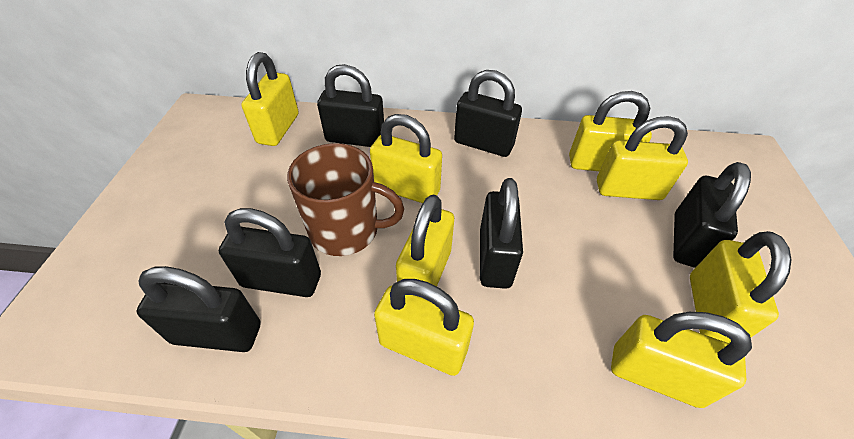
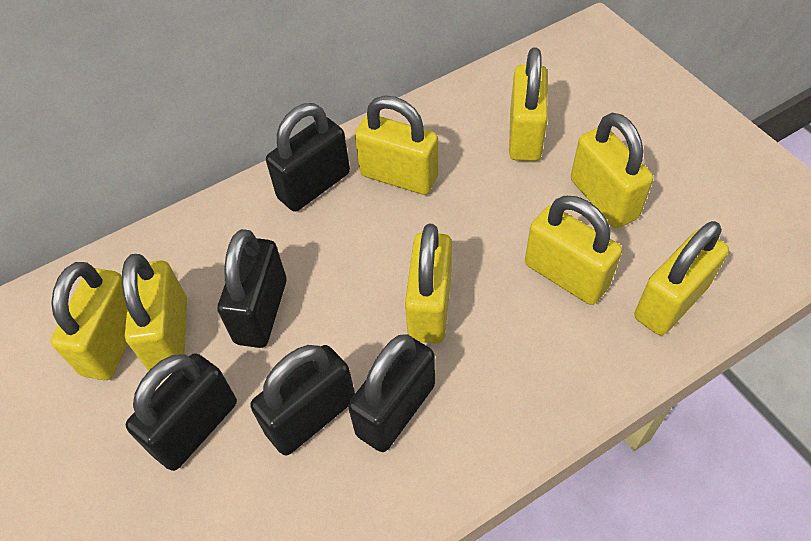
black padlock: [137,266,261,352] [219,208,321,297] [317,64,384,147] [454,70,522,157] [480,178,523,289] [673,162,751,268] = 6 -> [126,353,237,471] [218,229,287,348] [250,345,355,455] [266,103,350,212] [348,334,435,452] = 5
brown mug: [287,143,404,256] = 1 -> none = 0

